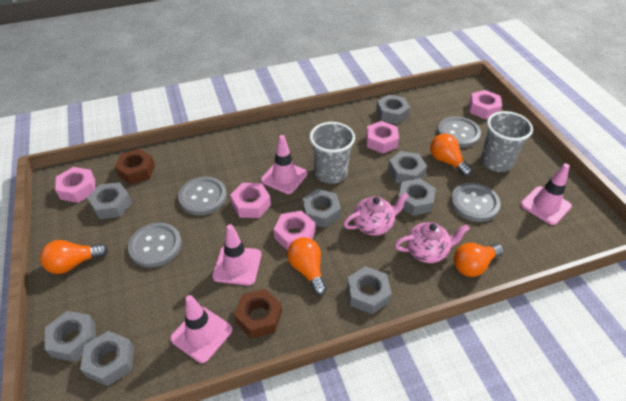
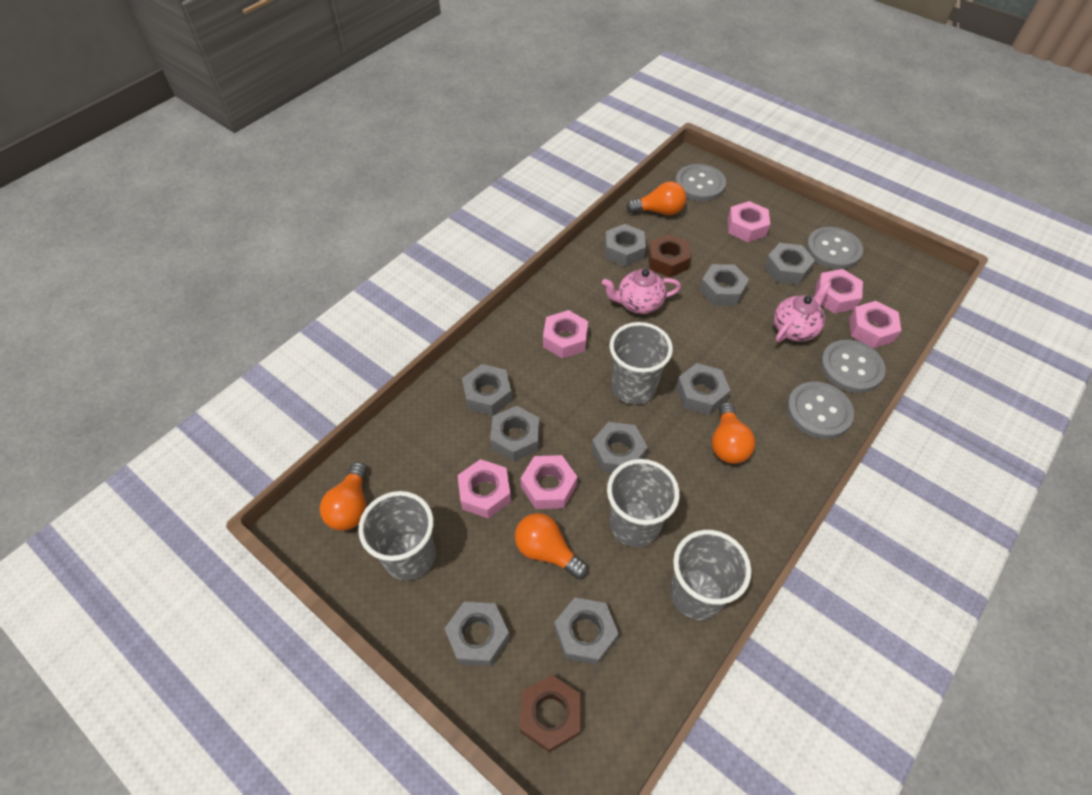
grey cup: [310,122,355,184] [480,111,533,172] = 2 -> [358,491,436,581] [607,459,680,547] [609,322,673,405] [670,530,751,620] = 4
grey nut: [45,311,96,362] [80,331,134,386] [87,182,132,219] [303,189,341,228] [347,266,392,314] [376,95,410,124] [388,151,427,183] [398,178,436,216] = 8 -> [444,602,510,666] [462,364,512,416] [490,406,539,461] [554,598,619,665] [591,422,648,473] [605,224,646,267] [676,363,730,415] [700,264,749,306] [764,243,815,285] = 9
pink nut: [55,167,95,203] [230,183,271,218] [274,211,315,251] [366,121,399,153] [469,90,502,119] = 5 -> [458,459,511,519] [521,455,578,509] [543,310,588,359] [728,201,770,242] [815,269,863,314] [849,301,901,348] = 6
pink traffic cone: [170,295,233,363] [212,224,261,286] [261,135,307,194] [521,163,572,225] = 4 -> none = 0

